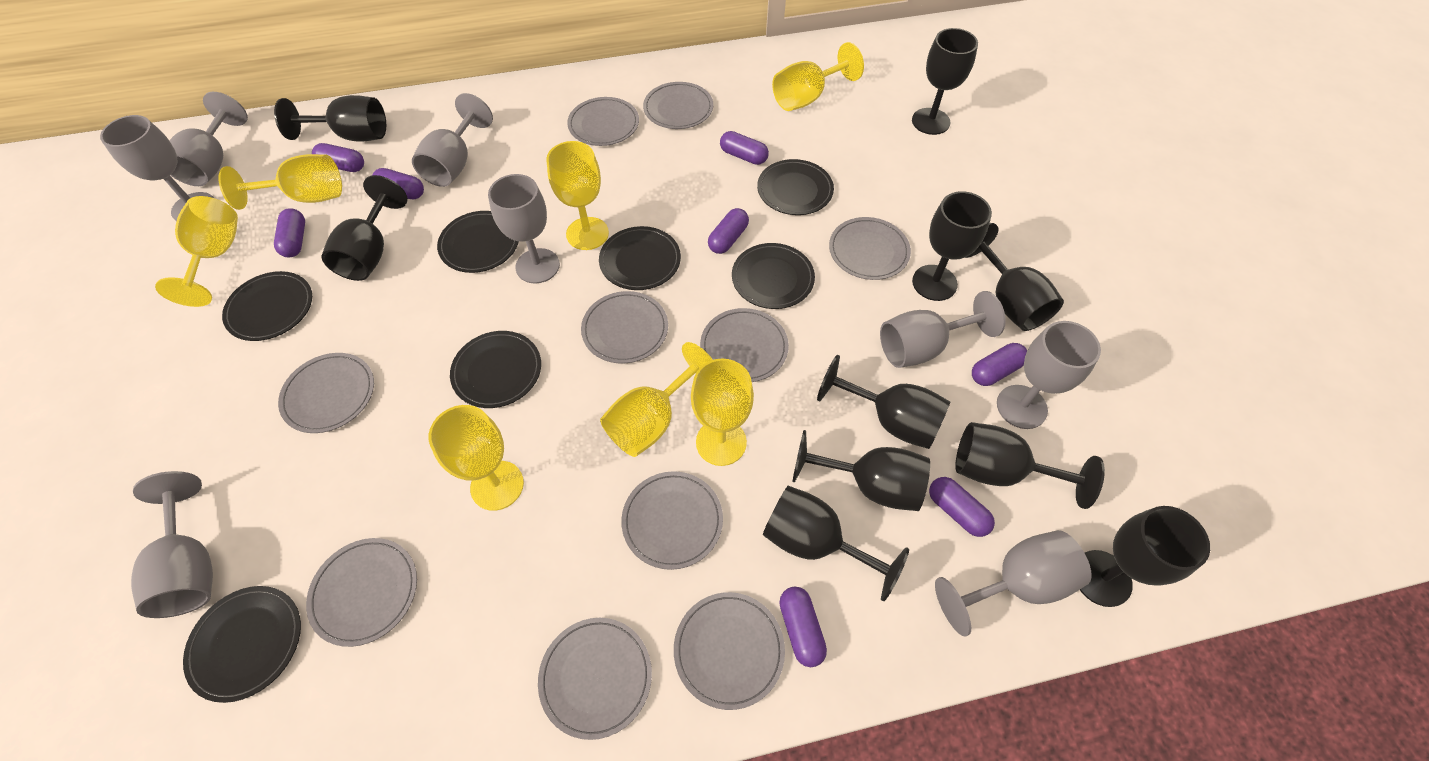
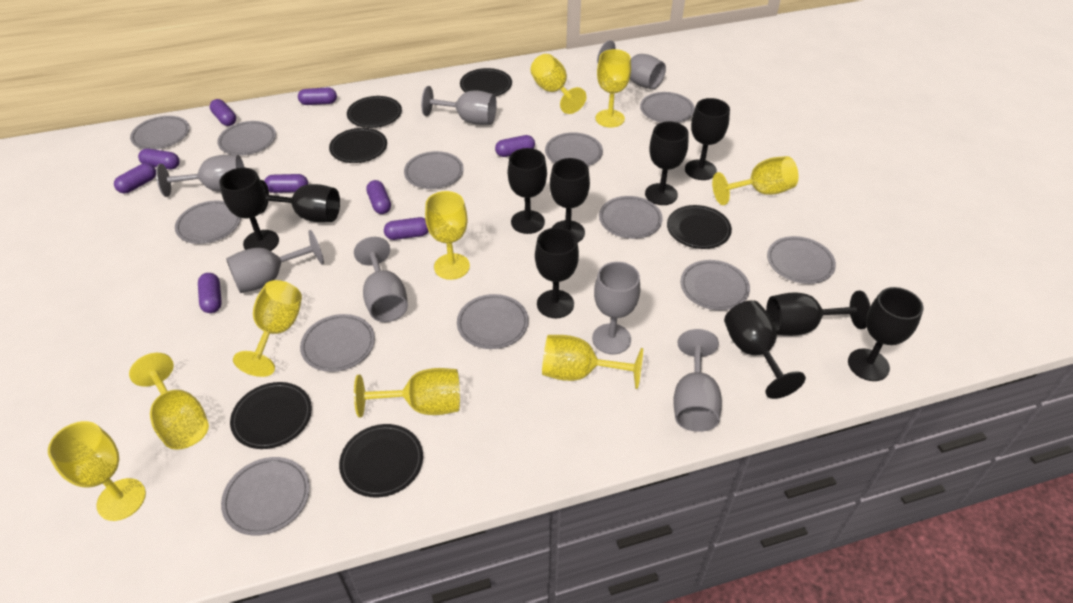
black plate: [183,586,301,703] [222,271,312,341] [437,211,519,273] [450,331,541,408] [599,226,681,290] [732,243,815,309] [757,159,834,215] = 7 -> [230,382,312,449] [329,128,387,163] [339,424,423,497] [347,96,402,128] [460,68,512,96] [667,205,732,249] = 6
grey goblet: [100,115,214,221] [131,471,213,618] [169,92,248,186] [412,93,493,187] [488,174,560,284] [880,291,1006,368] [935,530,1092,636] [997,321,1101,429] = 8 -> [156,155,245,197] [226,230,324,293] [354,237,408,322] [421,86,497,125] [592,262,640,354] [597,40,666,90] [673,329,722,432] = 7
grey plate: [278,353,374,433] [306,538,417,647] [538,618,652,740] [567,97,639,146] [581,291,668,363] [621,471,723,570] [643,82,713,129] [674,592,785,710] [700,308,789,382] [829,217,911,280] = 10 -> [130,116,190,150] [175,200,241,244] [217,121,276,155] [221,457,310,536] [300,314,375,372] [404,151,464,189] [457,294,529,349] [545,132,603,166] [599,196,662,239] [640,92,695,123] [680,260,750,310] [767,236,836,284] = 12
purple capsule: [274,208,305,257] [312,143,364,172] [372,168,424,199] [708,208,749,254] [720,131,769,165] [779,587,827,667] [929,477,995,537] [972,343,1027,386] = 8 -> [114,163,156,193] [138,148,180,169] [198,273,222,313] [210,99,236,126] [264,174,308,193] [298,88,337,105] [366,180,391,214] [384,217,429,240] [495,135,535,157] = 9
yellow goblet: [155,196,238,307] [218,154,342,210] [429,405,524,511] [546,141,609,250] [600,342,713,457] [691,359,754,466] [772,42,864,111] = 7 -> [48,421,146,521] [129,353,209,450] [233,280,302,377] [354,368,460,417] [425,191,470,280] [531,54,587,114] [542,335,643,389] [595,49,631,128] [712,156,798,205] = 9

